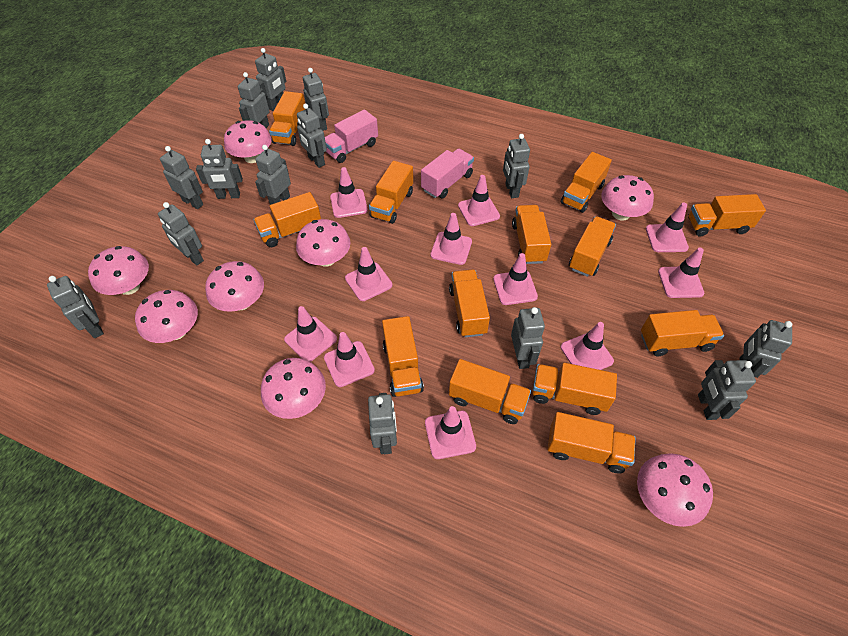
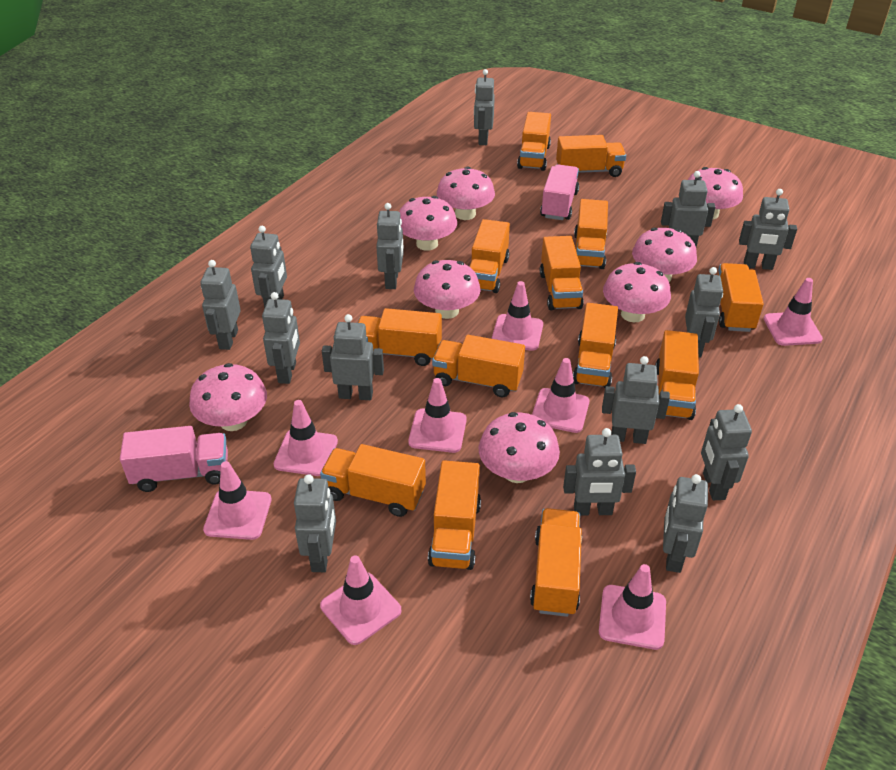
pink traffic cone: [284,306,337,362] [324,332,375,387] [330,167,368,218] [345,247,392,301] [425,406,476,459] [430,213,472,265] [458,175,500,226] [493,253,538,305] [561,322,614,370] [646,203,689,252] [658,248,704,298] = 11 -> [203,461,271,540] [274,400,338,476] [320,555,402,645] [408,378,467,453] [491,281,543,351] [532,358,589,433] [599,564,666,650] [764,278,823,346] = 8

